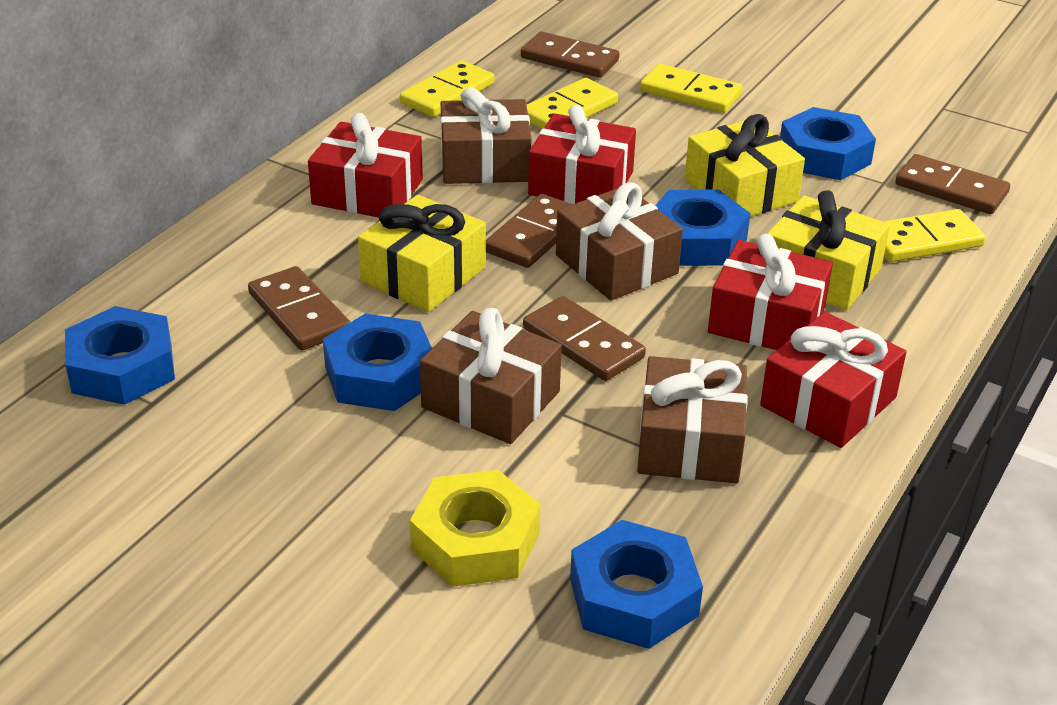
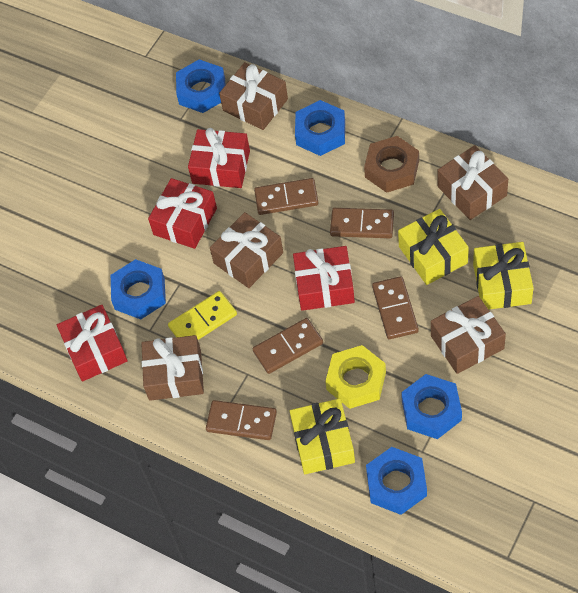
brown gift: [420,308,562,444] [441,87,531,184] [556,182,683,301] [637,356,748,483] = 4 -> [141,335,204,401] [210,212,283,288] [219,62,288,130] [431,296,506,374] [437,145,508,220] = 5
brown nut: none = 0 -> [364,136,419,193] = 1
yellow domino: [400,60,494,117] [527,78,618,129] [640,64,743,113] [883,209,986,262] = 4 -> [168,291,237,340] = 1

